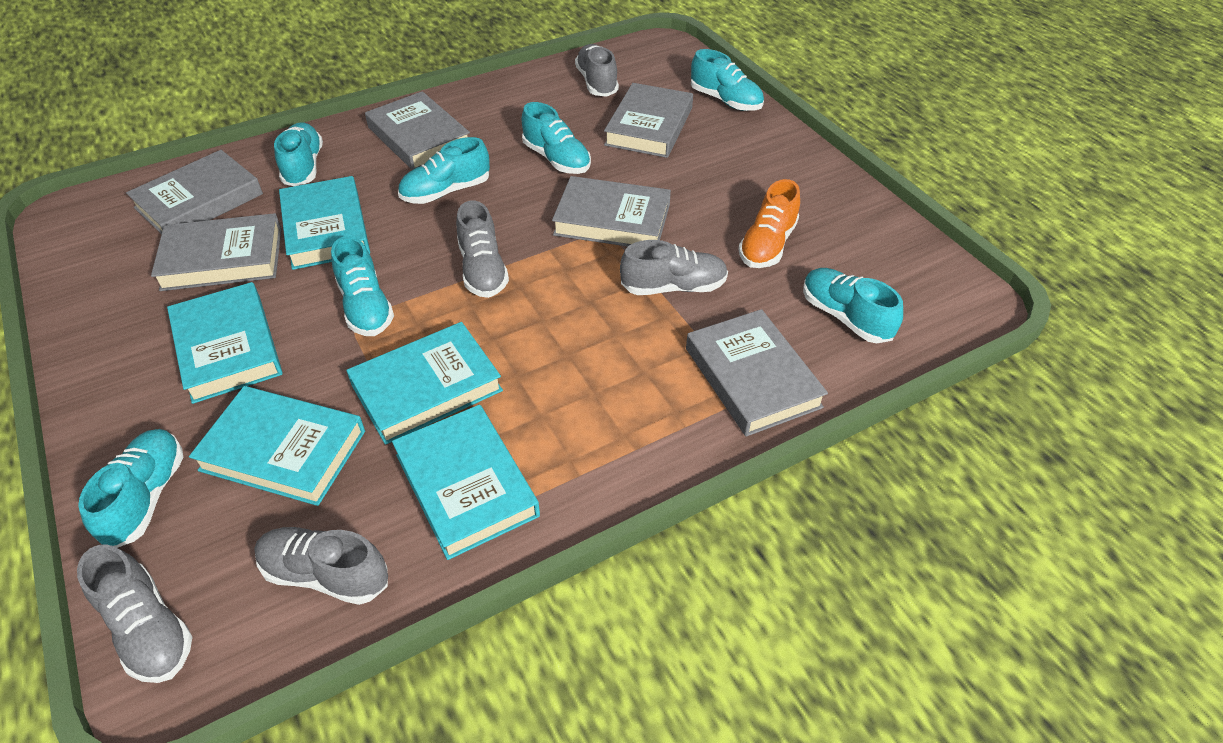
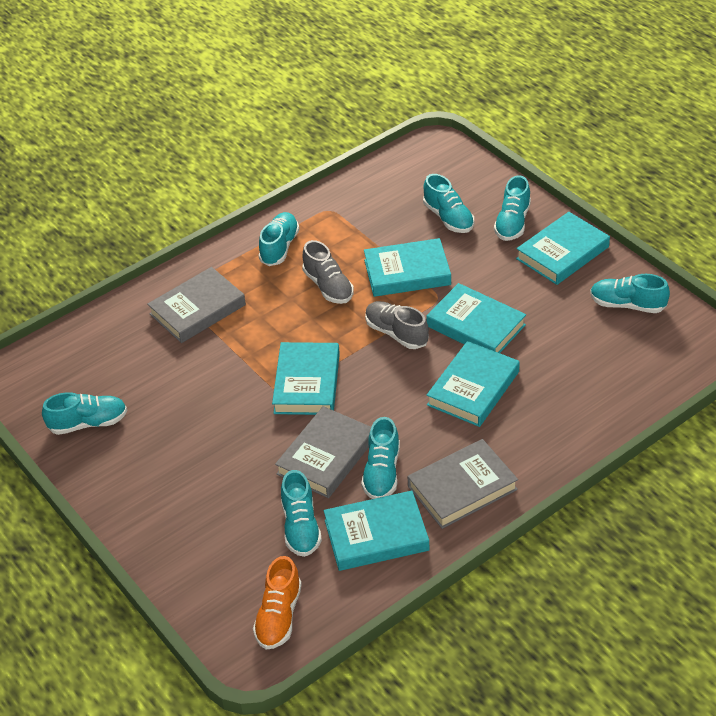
grey book: [126,150,263,234] [151,213,282,291] [365,91,470,170] [552,176,671,247] [604,83,693,158] [686,309,828,437] = 6 -> [147,267,246,343] [275,406,371,498] [408,439,518,529] = 3
grey shoe: [77,544,192,683] [254,527,388,605] [456,200,509,298] [575,44,619,97] [620,240,728,295] = 5 -> [302,240,354,304] [365,301,429,349] = 2
turquoise book: [167,282,283,404] [189,386,365,506] [279,176,370,270] [346,322,503,445] [392,405,540,560] = 5 -> [272,342,340,415] [324,491,430,571] [364,238,451,297] [426,283,526,353] [427,341,520,427] [516,212,610,285] = 6

